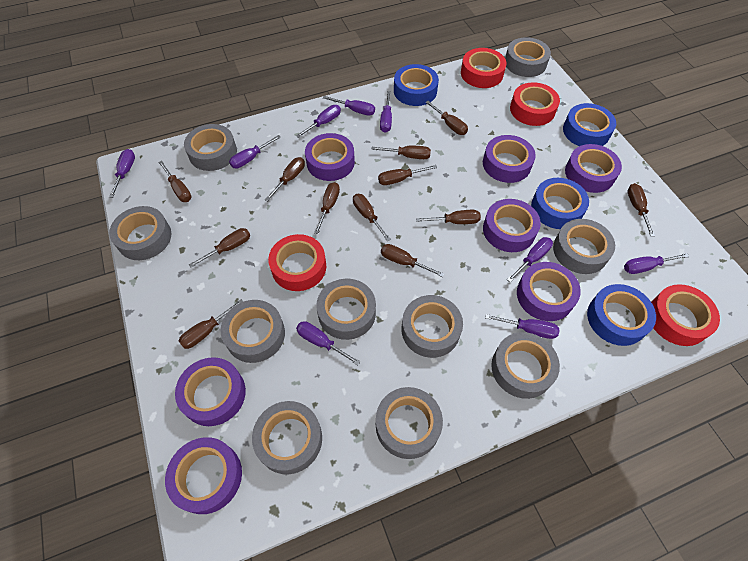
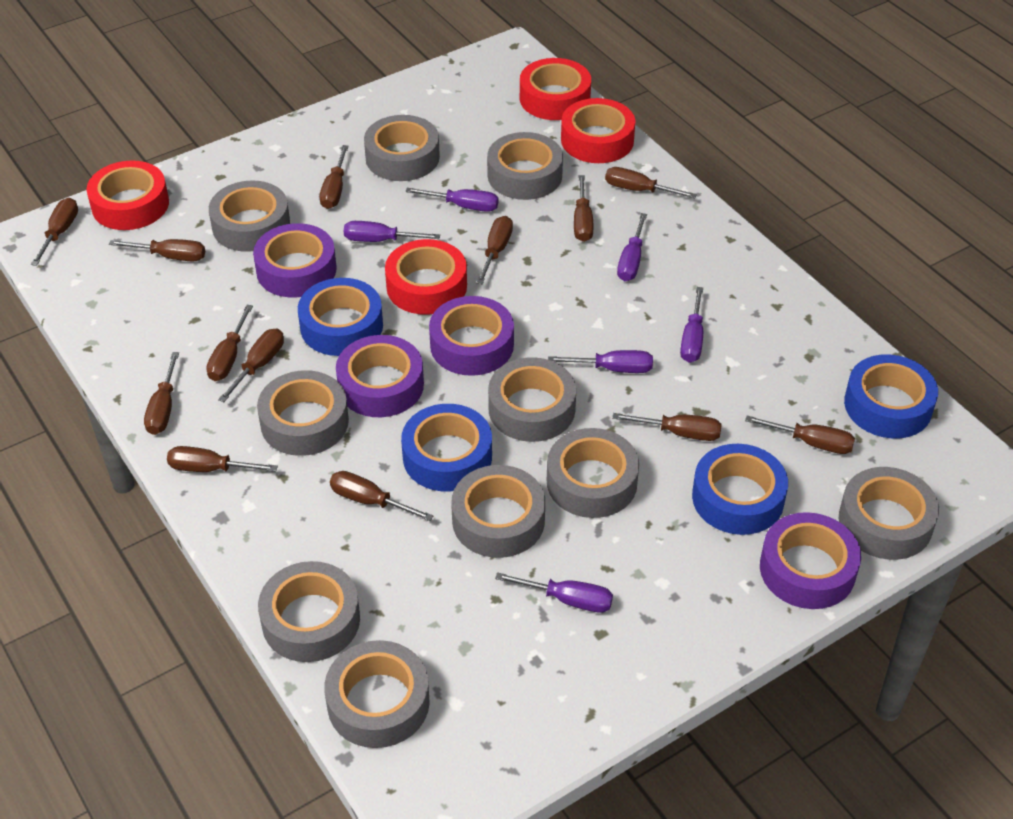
brown screwdriver: [158,161,192,202] [179,299,244,349] [189,228,250,268] [265,157,305,201] [314,182,340,234] [353,194,391,242] [372,146,431,159] [378,165,437,185] [381,244,444,277] [416,210,481,224] [425,101,468,135] [627,183,655,237] = 12 -> [31,198,78,266] [109,239,205,261] [144,352,179,435] [167,446,278,472] [206,305,253,381] [218,328,284,402] [320,145,349,209] [330,471,433,521] [476,216,513,284] [574,175,594,242] [605,167,697,198] [612,413,722,441] [745,416,855,454] = 13
purple screwdriver: [109,149,135,198] [229,135,281,168] [296,105,341,138] [296,321,360,365] [323,96,375,116] [380,91,392,133] [485,314,560,339] [507,237,553,282] [624,253,689,274] = 9 -> [344,221,440,242] [405,188,498,212] [495,572,613,613] [548,350,653,373] [617,213,647,281] [680,287,703,363] = 6
purple tape: [165,437,242,514] [175,357,246,426] [305,133,355,181] [483,135,536,183] [483,199,541,252] [517,262,581,321] [565,144,622,193] = 7 -> [253,223,337,297] [336,335,424,417] [429,296,514,376] [760,512,861,609] = 4

